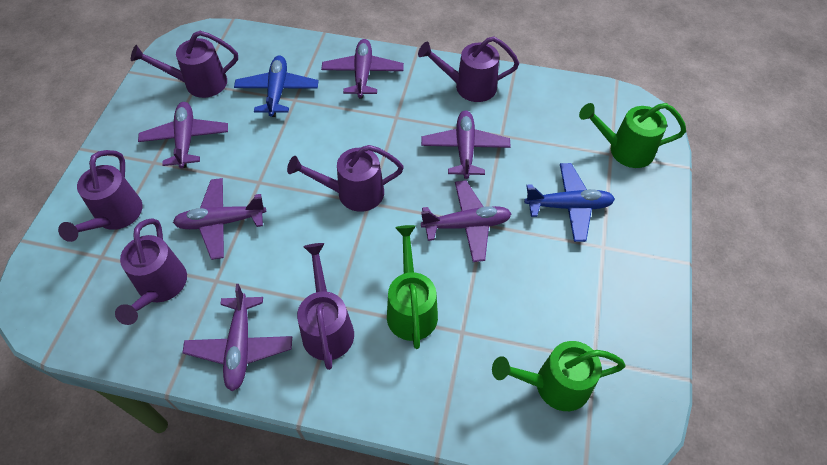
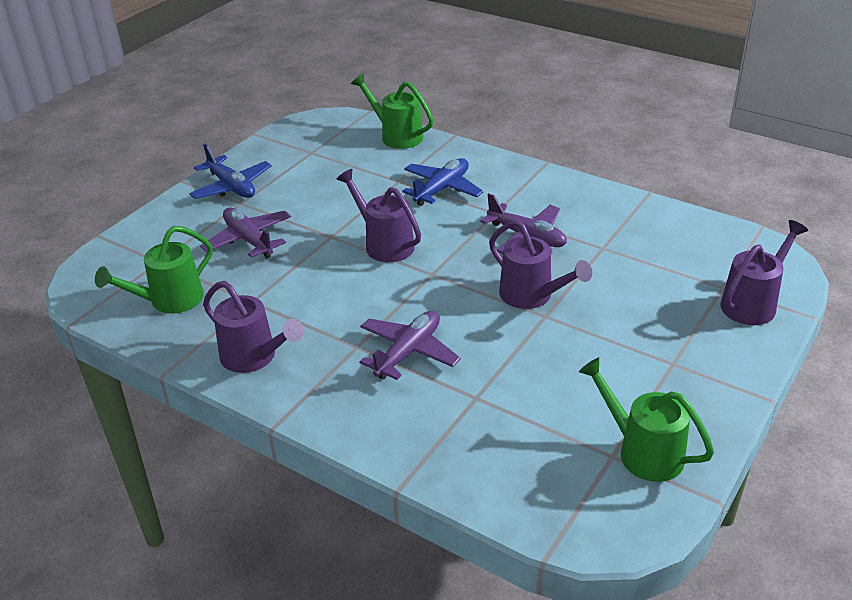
purple plane: [138,102,228,168] [173,178,266,260] [182,284,292,391] [321,39,404,99] [421,110,511,179] [421,180,512,262] = 6 -> [200,208,291,259] [360,311,461,380] [480,193,567,254] = 3
purple watering can: [58,150,143,242] [115,218,187,325] [131,31,238,98] [287,145,404,212] [297,243,354,370] [418,36,519,102] = 6 -> [203,281,304,373] [336,169,421,262] [489,220,592,309] [721,220,808,325] = 4

